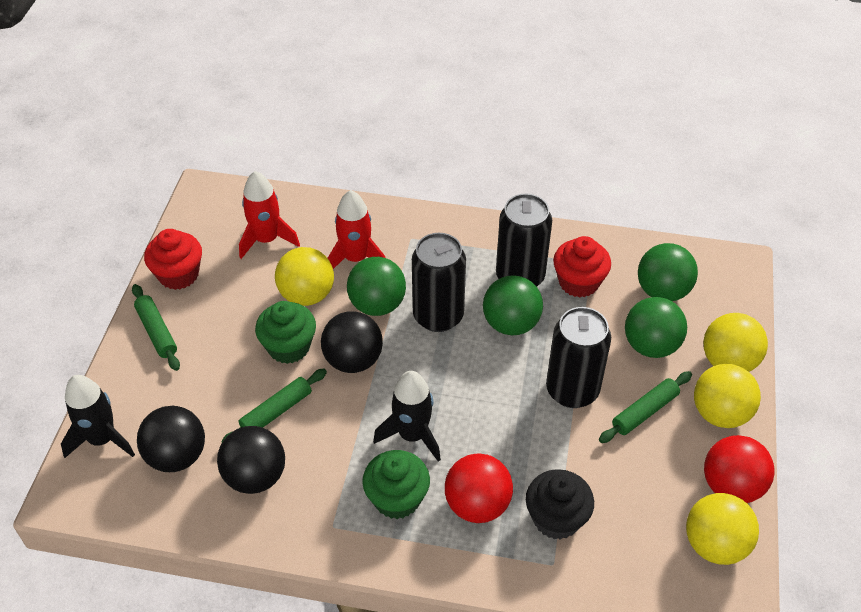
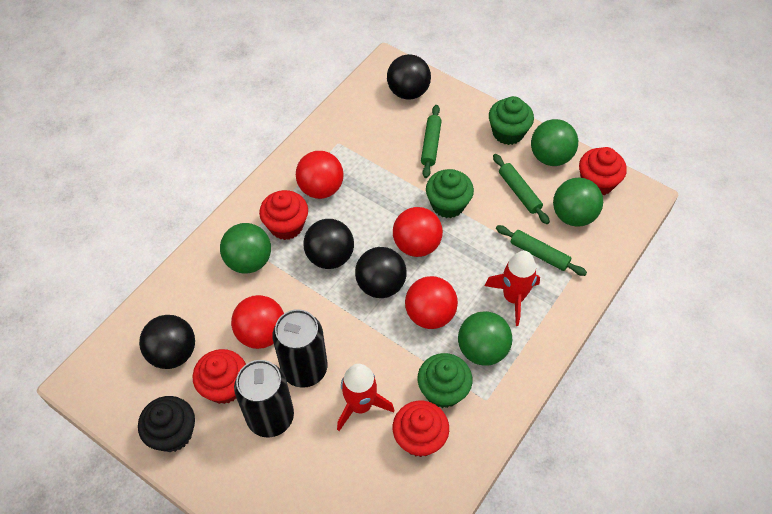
black ball: [137,406,205,472] [217,426,285,494] [321,311,383,373] = 3 -> [139,315,195,369] [303,219,354,269] [355,247,407,298] [387,54,431,100] = 4
black can: [412,233,466,332] [496,194,552,287] [546,307,611,408] = 3 -> [234,360,294,437] [272,309,327,388] = 2
black rocket: [61,375,135,458] [373,371,441,462] = 2 -> none = 0
green cupcake: [255,301,316,364] [362,450,430,519] = 2 -> [418,353,472,408] [426,169,474,218] [489,96,534,145] = 3
red ball: [445,453,513,523] [704,435,774,503] = 2 -> [231,295,284,349] [296,151,344,199] [393,207,443,257] [405,276,458,329] = 4
red cupcake: [144,229,202,290] [553,236,611,298] = 2 -> [193,349,246,404] [259,190,308,240] [393,401,449,457] [579,147,627,195] = 4
yellow ball: [275,247,334,306] [686,493,759,565] [694,364,761,428] [703,313,768,372] = 4 -> none = 0

